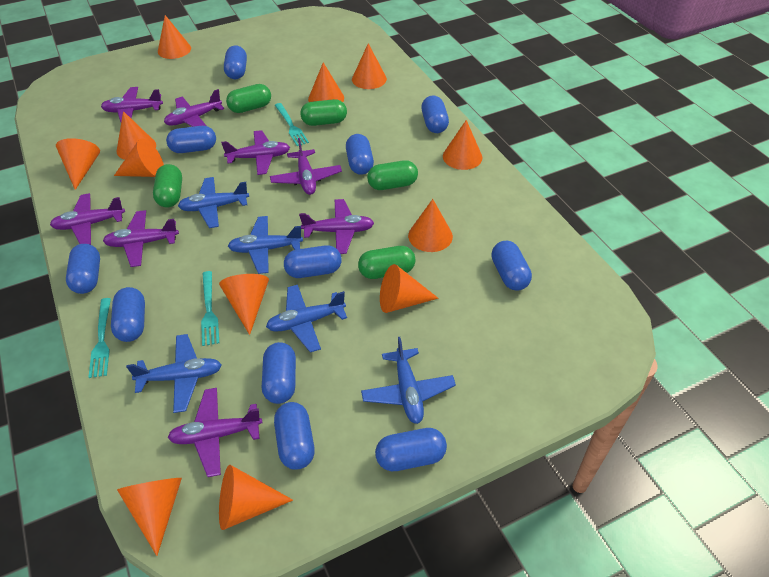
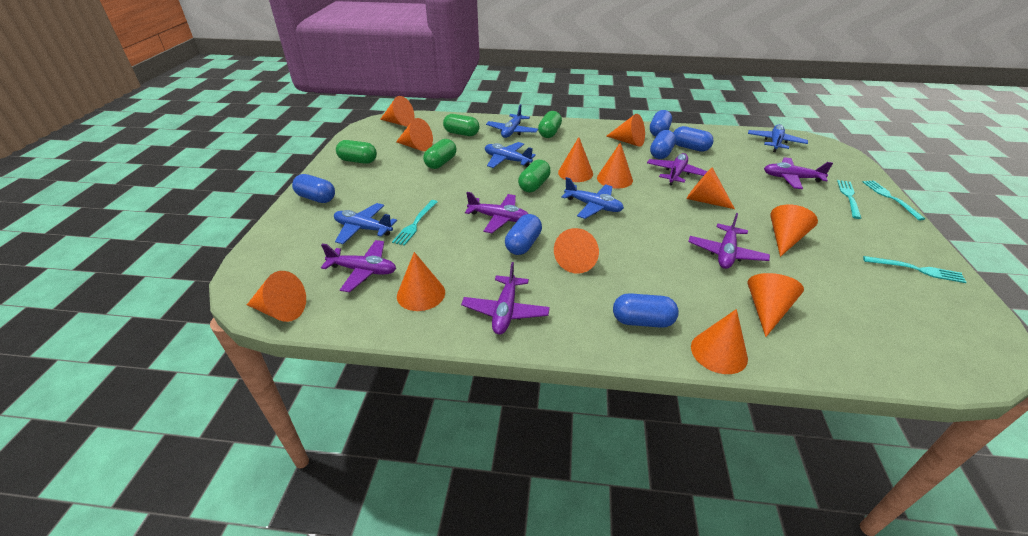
blue capsule: [66,244,100,294] [111,287,145,342] [166,126,216,153] [224,45,247,79] [262,342,296,404] [274,402,314,470] [284,245,342,278] [346,134,374,175] [375,428,447,471] [421,95,449,133] [491,241,532,290] = 11 -> [292,174,335,203] [505,214,542,255] [613,293,679,328] [650,110,672,136] [650,130,676,159] [673,126,714,152] = 6
purple plane: [50,193,125,245] [101,87,163,122] [103,210,179,267] [164,89,224,127] [168,388,262,477] [221,130,290,175] [270,138,342,195] [299,199,374,254] = 8 -> [321,240,396,292] [461,262,550,334] [465,192,528,233] [647,153,708,186] [688,213,770,269] [764,157,833,189] = 6
turquoise fork: [88,298,111,378] [201,271,219,346] [275,103,309,146] = 3 -> [392,200,438,246] [837,180,861,219] [863,180,925,220] [863,256,966,283] = 4

